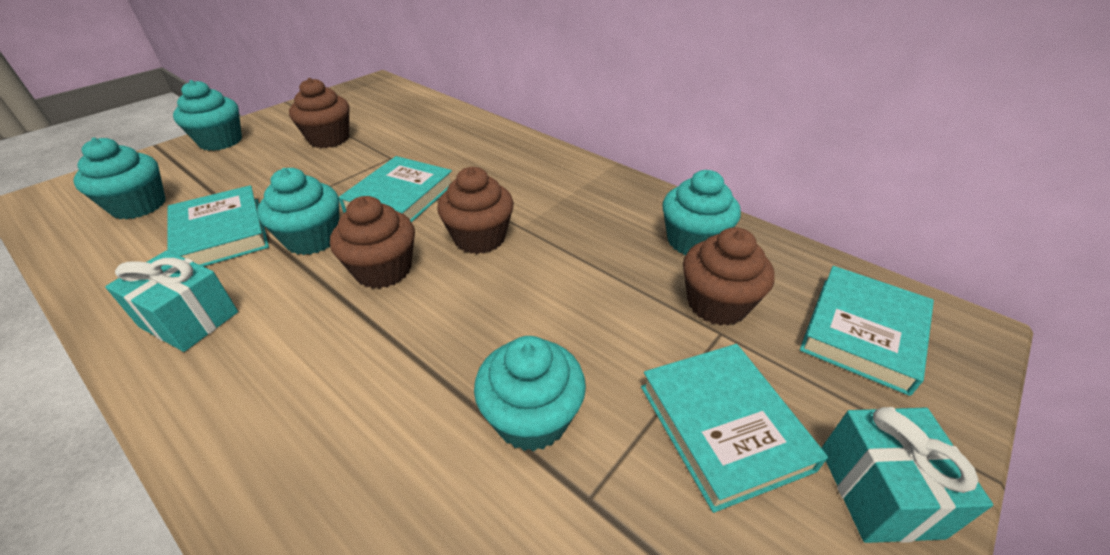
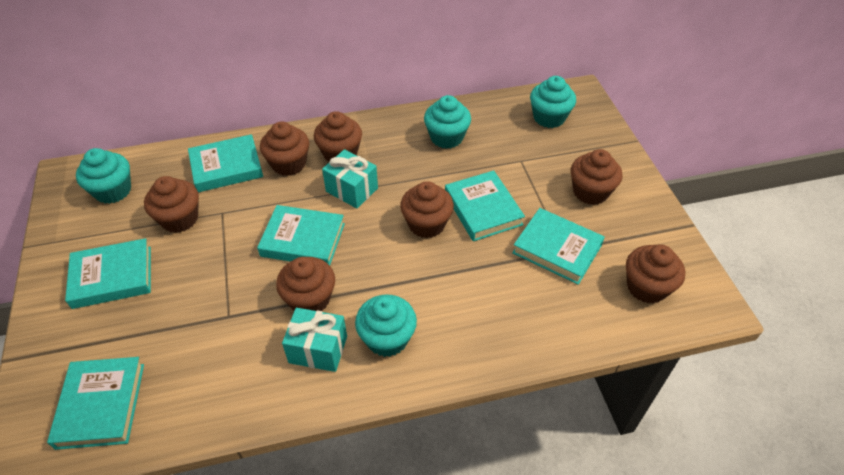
brown cupcake: [289,78,350,148] [330,196,415,289] [437,167,514,254] [683,227,775,325] = 4 -> [144,176,199,233] [260,121,309,176] [276,257,335,311] [314,111,362,162] [400,181,454,238] [571,149,622,205] [626,244,685,304] = 7
turquoise book: [167,185,269,267] [339,156,452,222] [641,344,828,513] [800,266,934,396] = 4 -> [47,357,144,450] [65,238,151,309] [188,134,263,192] [257,205,345,266] [445,170,525,241] [512,208,605,285] = 6
turquoise cupcake: [73,137,166,219] [173,80,242,151] [257,168,339,255] [474,336,586,451] [662,170,741,255] = 5 -> [76,148,131,204] [355,294,417,357] [424,95,471,149] [530,76,576,128] = 4

